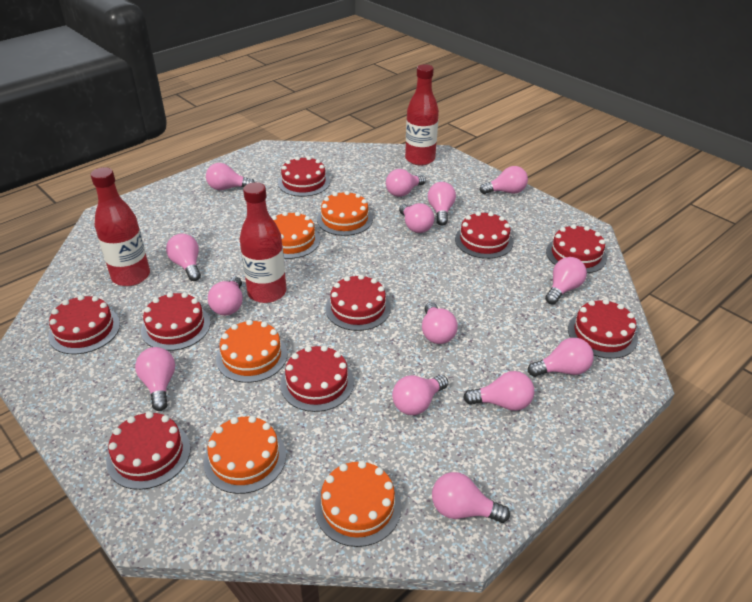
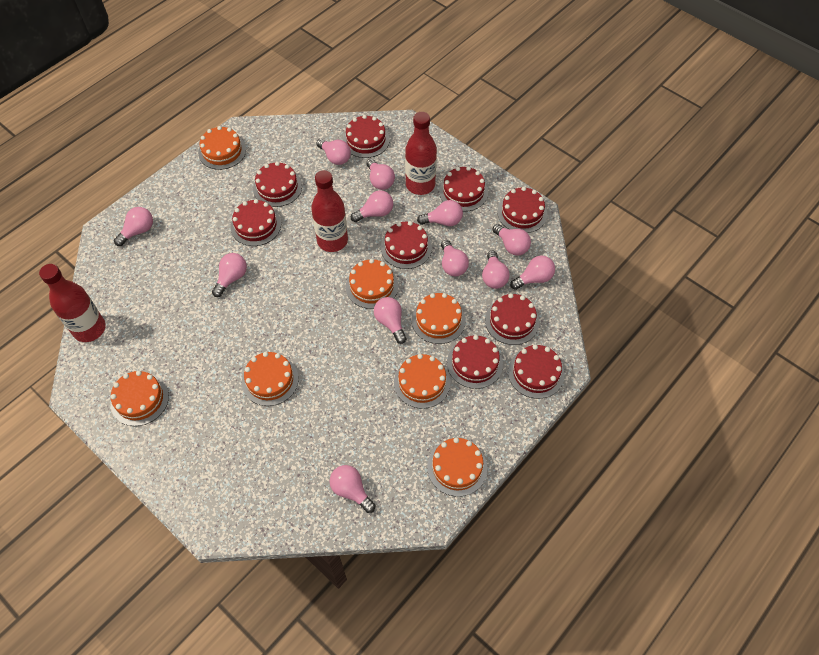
orange cake: [204,416,286,494] [216,320,288,383] [271,212,320,259] [315,461,401,547] [317,191,373,236] = 5 -> [111,371,169,426] [198,126,246,170] [242,352,298,406] [346,259,398,309] [394,354,450,409] [412,293,466,344] [427,438,487,497] = 7
pink light bulb: [135,347,175,411] [166,234,201,281] [206,163,255,190] [208,277,243,316] [386,169,426,197] [392,375,448,415] [399,203,434,233] [422,302,458,344] [428,182,456,225] [432,472,510,523] [463,371,534,411] [479,166,528,194] [528,338,594,377] [545,257,587,304] = 14 -> [114,207,153,246] [212,253,247,297] [316,139,351,165] [330,465,375,513] [351,190,393,222] [366,159,395,190] [374,297,406,344] [417,200,463,226] [441,240,469,276] [482,250,510,289] [493,224,531,256] [510,256,555,290] = 12

